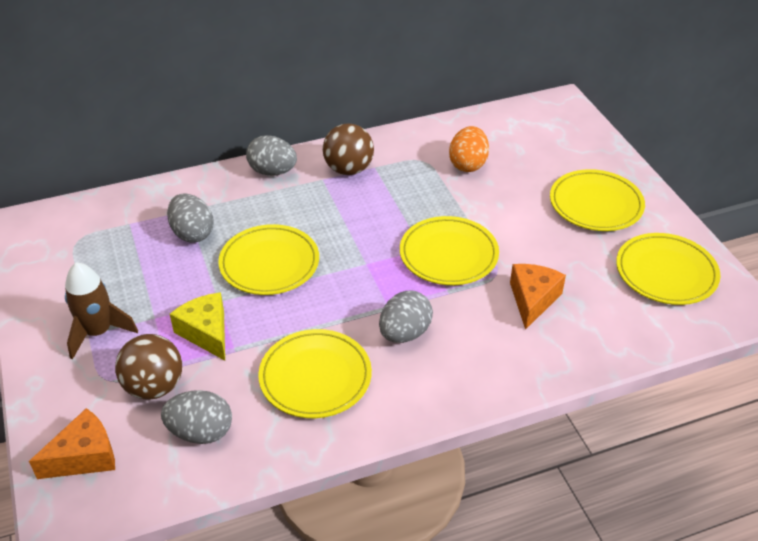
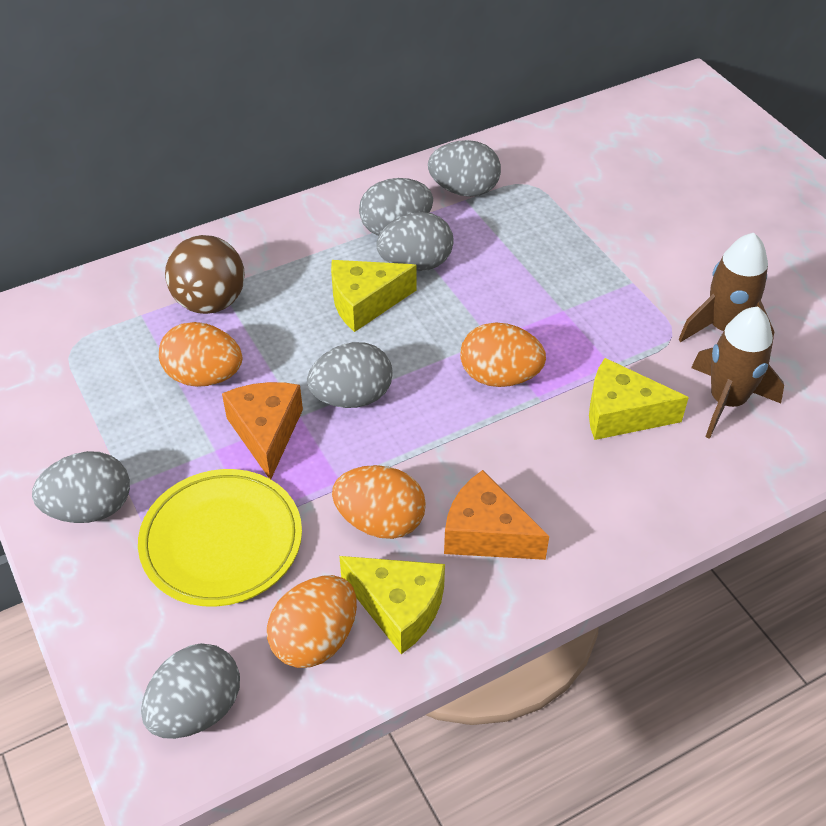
brown ball: [115,334,182,400] [323,123,374,175] = 2 -> [165,235,245,314] = 1
brown rocket: [65,262,138,360] = 1 -> [679,233,774,350] [691,307,784,439] = 2
grey egg: [161,390,232,444] [167,194,214,243] [246,135,297,176] [379,291,433,343] = 4 -> [32,451,130,523] [141,643,240,739] [307,342,393,408] [359,178,433,236] [376,212,454,271] [428,140,501,197] = 6
orange egg: [449,126,489,172] = 1 -> [159,322,242,387] [267,575,357,668] [332,465,426,539] [460,322,546,387] = 4
yellow cheese: [170,292,225,360] = 1 -> [331,260,417,332] [339,556,445,654] [589,358,689,440] = 3
yellow plate: [218,224,319,295] [258,329,372,418] [400,216,499,285] [550,169,645,231] [616,233,720,305] = 5 -> [138,469,302,607] = 1

